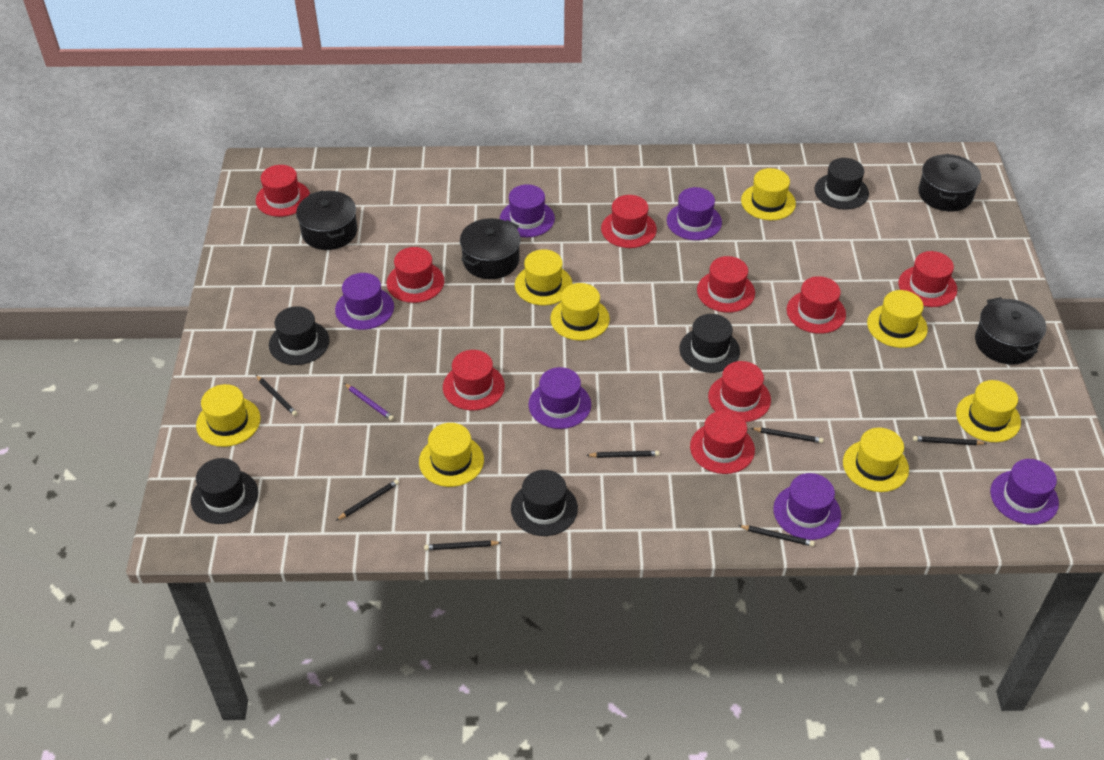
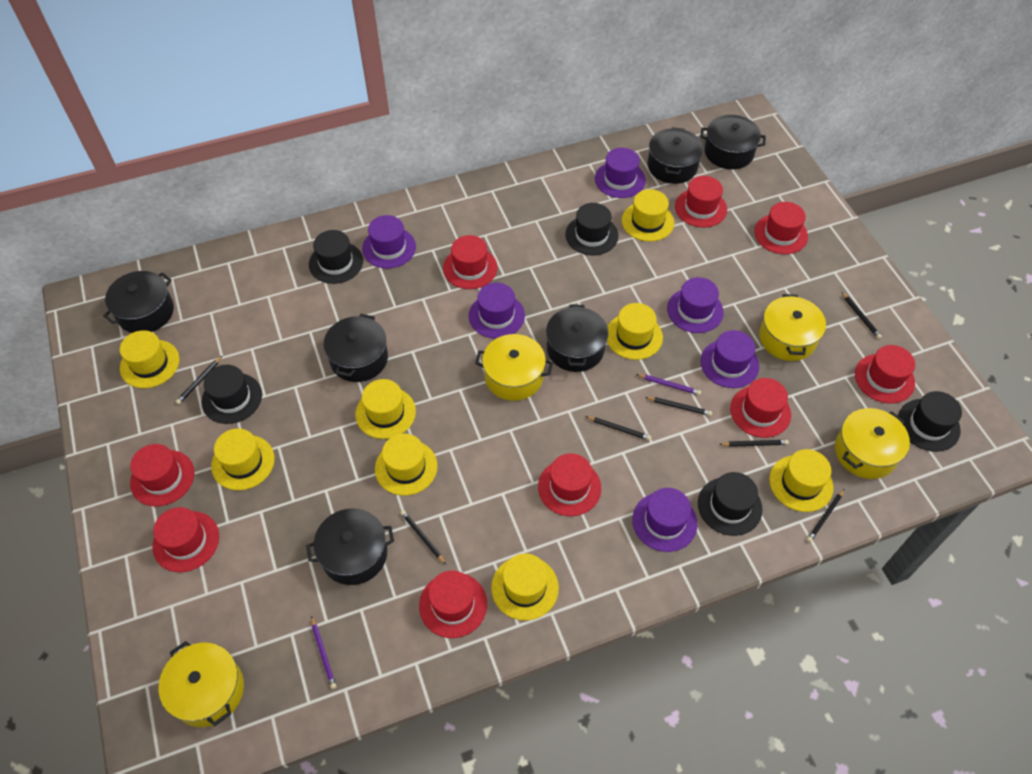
black pot: [296,191,357,250] [460,218,521,279] [918,154,981,212] [975,297,1046,365] = 4 -> [103,271,174,333] [306,508,394,585] [323,314,388,382] [546,305,608,372] [648,127,703,184] [700,115,766,169] = 6
purple pencil: [344,383,394,421] = 1 -> [311,616,337,689] [636,374,701,395] = 2
yellow pot: none = 0 -> [159,641,244,727] [475,334,553,401] [759,294,826,361] [835,408,910,479] = 4

